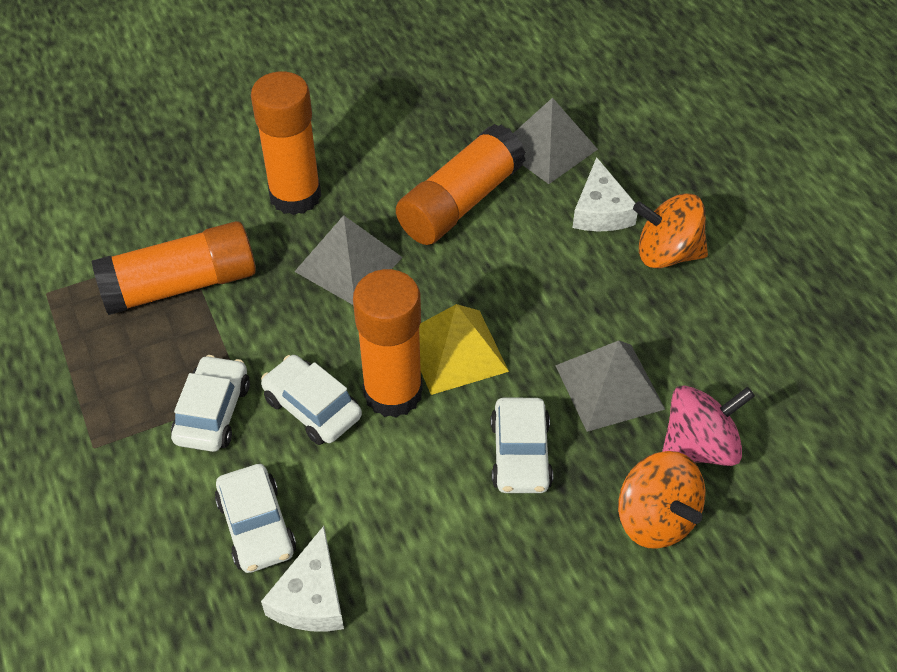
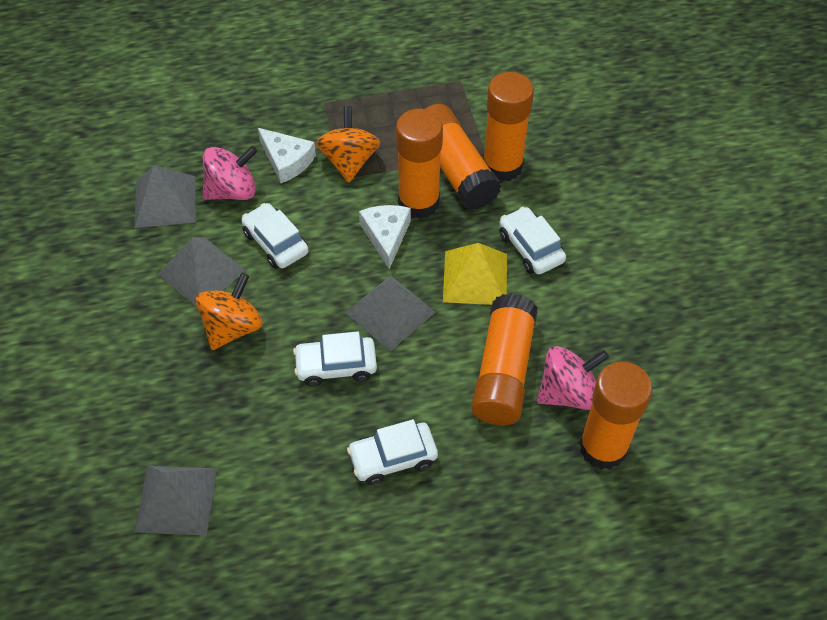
grey pyramid: [294,215,403,305] [513,98,598,184] [555,341,665,432] = 3 -> [134,466,217,535] [135,165,196,228] [158,237,246,307] [345,276,435,351] = 4
orange glue stick: [92,221,256,315] [251,71,321,215] [353,269,423,418] [396,124,526,245] = 4 -> [396,109,443,219] [425,104,501,210] [471,293,538,425] [483,72,534,182] [579,361,652,470] = 5
pink spinning top: [662,385,755,466] = 1 -> [203,146,258,200] [537,346,609,410] = 2

